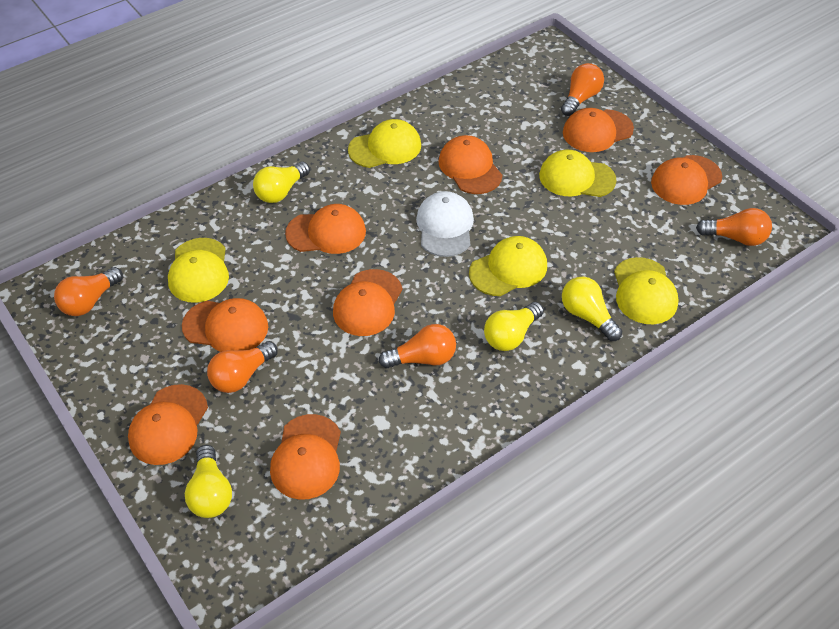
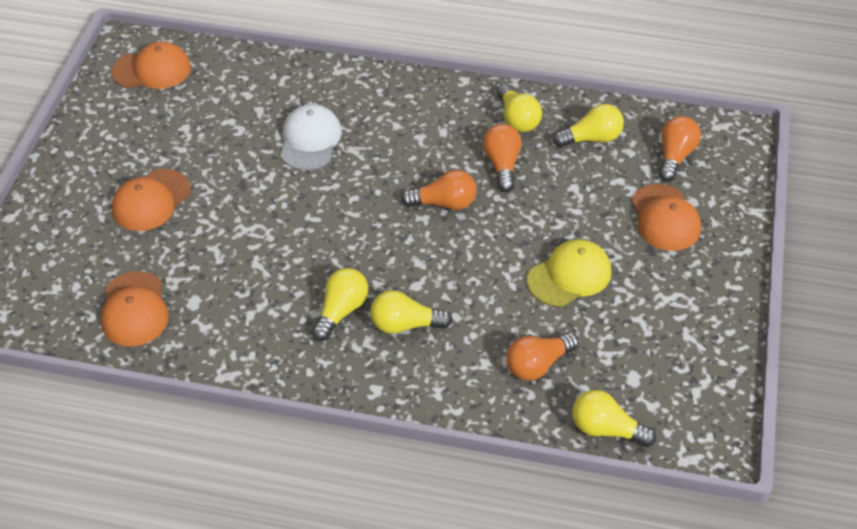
orange cap: [128,384,208,465] [182,298,268,352] [270,414,341,499] [285,204,366,254] [333,269,403,336] [439,135,502,194] [563,108,634,152] [651,155,722,205] = 8 -> [101,271,169,346] [111,42,191,89] [112,169,191,231] [632,184,701,251] = 4
orange light bulb: [54,267,123,316] [207,341,278,393] [379,324,456,368] [561,63,604,116] [696,208,772,246] = 5 -> [401,170,477,210] [483,124,522,192] [506,333,579,381] [659,116,701,182] = 4
yellow cap: [168,238,229,303] [348,119,421,168] [469,236,547,296] [539,150,616,197] [614,257,678,324] = 5 -> [527,239,611,307] = 1
yellow light bulb: [185,445,232,518] [253,162,310,203] [484,302,544,351] [562,277,622,341] = 4 -> [312,268,369,341] [370,290,452,334] [497,84,542,132] [553,104,624,147] [572,390,656,447] = 5

